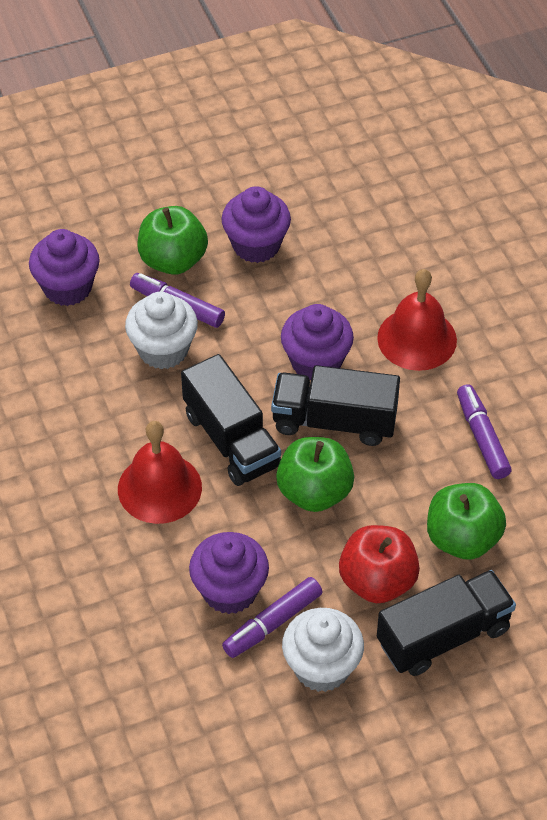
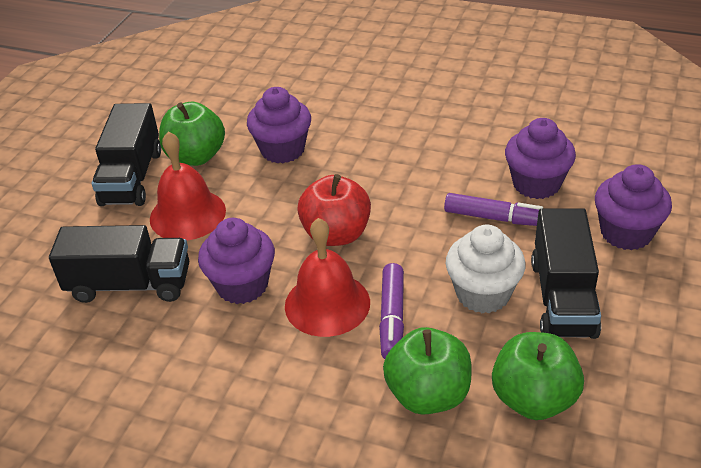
purple marker: [130,273,225,328] [222,577,322,658] [457,384,512,479] = 3 -> [379,263,404,359] [444,193,543,226] = 2
white cupcake: [125,292,198,370] [282,608,364,692] = 2 -> [446,224,525,314] = 1

